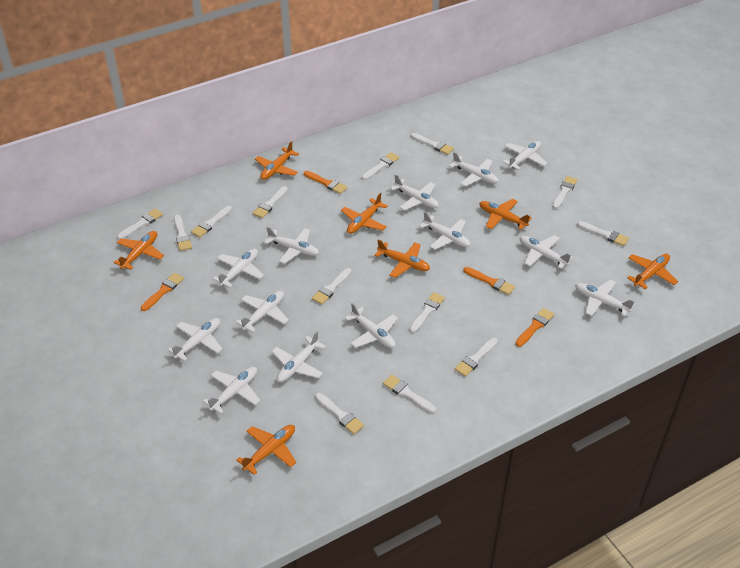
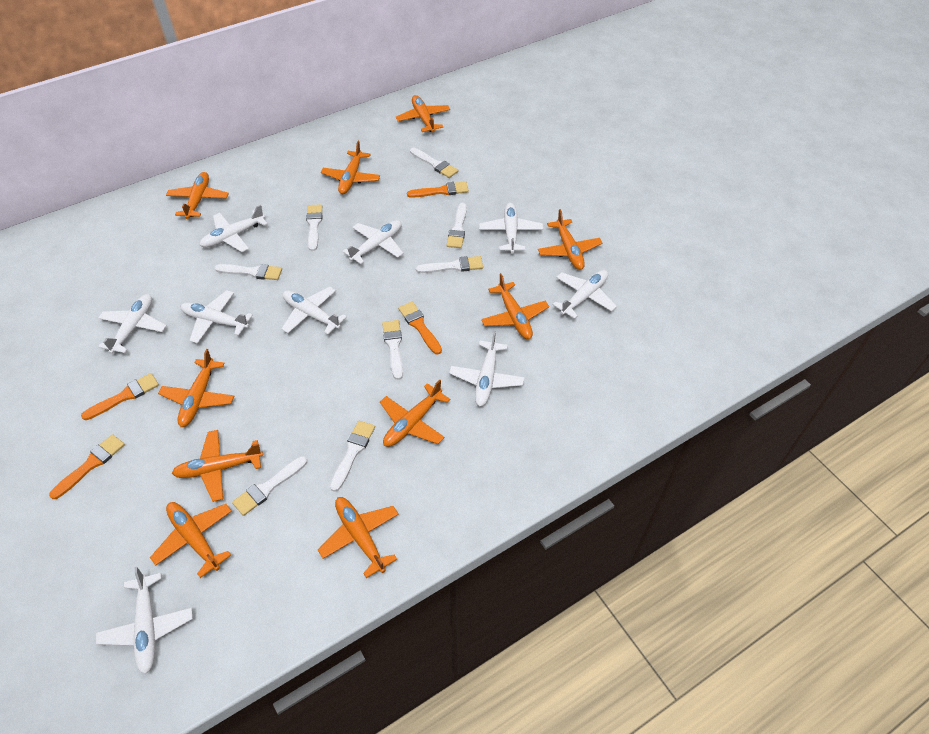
orange plane: [113,231,164,270] [236,425,296,475] [255,141,299,180] [341,193,388,234] [374,239,430,278] [479,199,532,230] [627,254,678,289] = 7 -> [150,502,232,578] [158,349,234,427] [166,172,229,219] [172,430,263,502] [318,497,398,578] [321,141,380,194] [380,379,451,447] [396,95,450,132] [481,273,549,339] [538,209,602,270] = 10
white brush: [117,209,163,240] [174,215,192,251] [191,206,232,238] [253,186,288,218] [312,268,352,305] [315,393,364,434] [362,152,399,180] [383,375,436,413] [410,292,445,333] [411,133,454,155] [455,338,498,377] [552,176,578,209] [577,221,629,246] = 13 -> [215,264,282,280] [232,456,307,516] [306,204,323,251] [330,421,375,492] [382,320,403,380] [410,148,458,178] [416,256,483,273] [446,203,467,248] = 8
white plane: [168,318,222,361] [203,367,260,414] [213,249,264,288] [236,291,289,332] [264,227,319,264] [272,331,326,382] [345,303,398,348] [390,174,439,211] [419,211,470,250] [449,152,498,186] [503,141,547,170] [520,235,573,269] [575,280,634,316] = 13 -> [96,567,193,674] [98,294,167,354] [180,290,253,344] [200,205,268,252] [282,287,347,335] [343,220,404,264] [449,331,524,406] [479,203,543,253] [552,270,617,319] = 9

